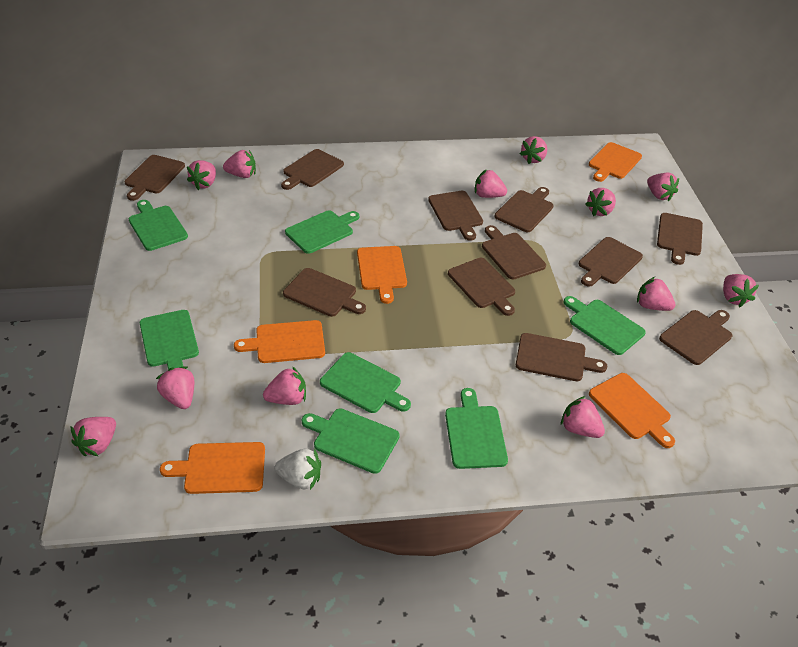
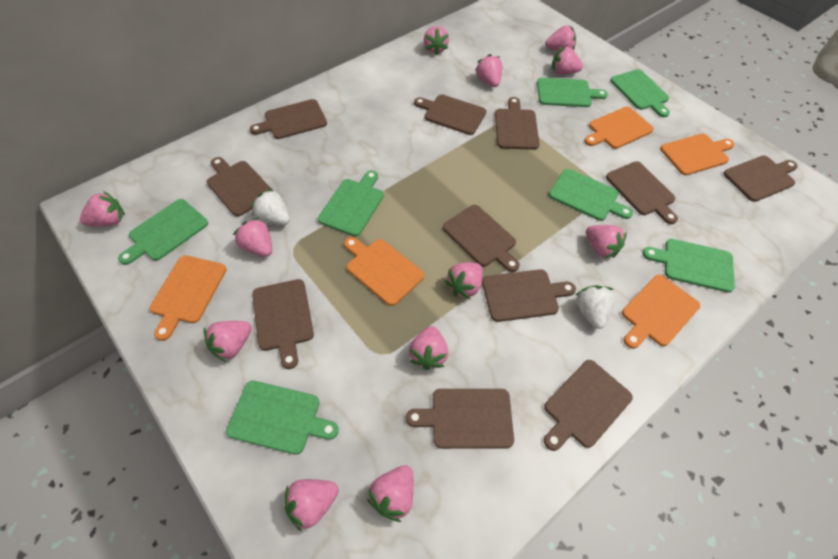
white strawberry: [275,448,321,490] = 1 -> [251,188,290,225] [575,285,615,329] = 2

